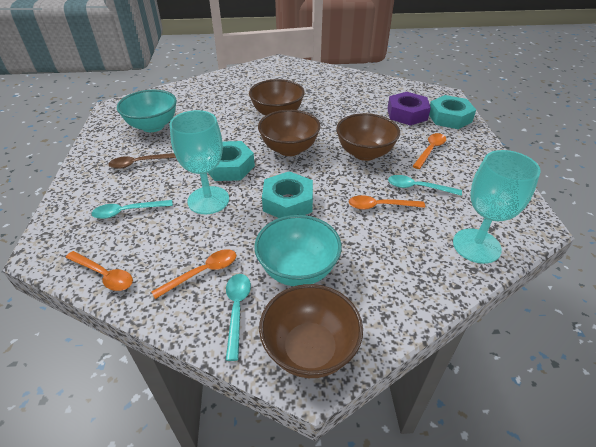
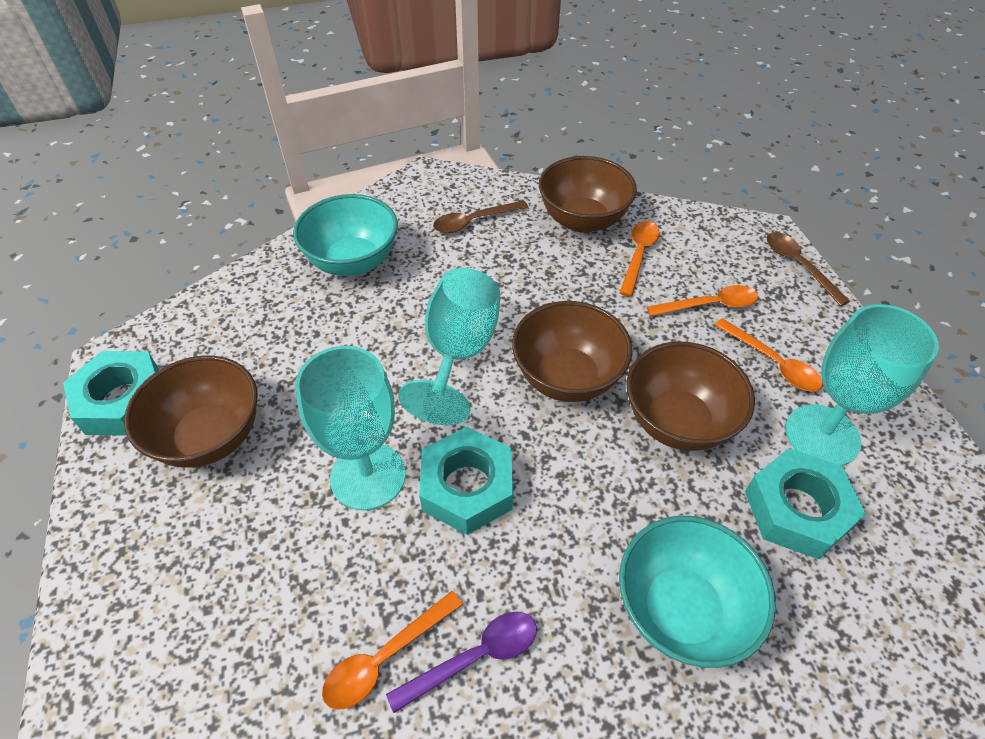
brown spoon: [108,153,176,169] = 1 -> [433,200,528,233] [767,232,850,306] = 2
purple nut: [387,92,431,126] = 1 -> none = 0
purple spoon: none = 0 -> [386,612,537,713] = 1
turquoise goblet: [170,110,229,214] [453,150,541,264] = 2 -> [295,346,406,511] [398,268,501,425] [785,304,939,466] = 3
turquoise spoon: [91,200,173,219] [226,274,251,361] [388,175,462,196] = 3 -> none = 0

